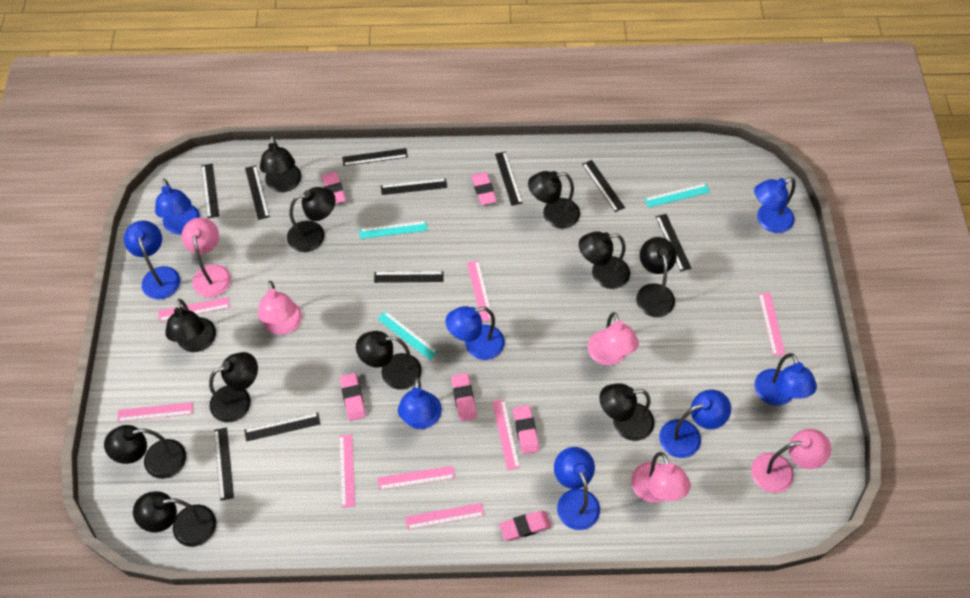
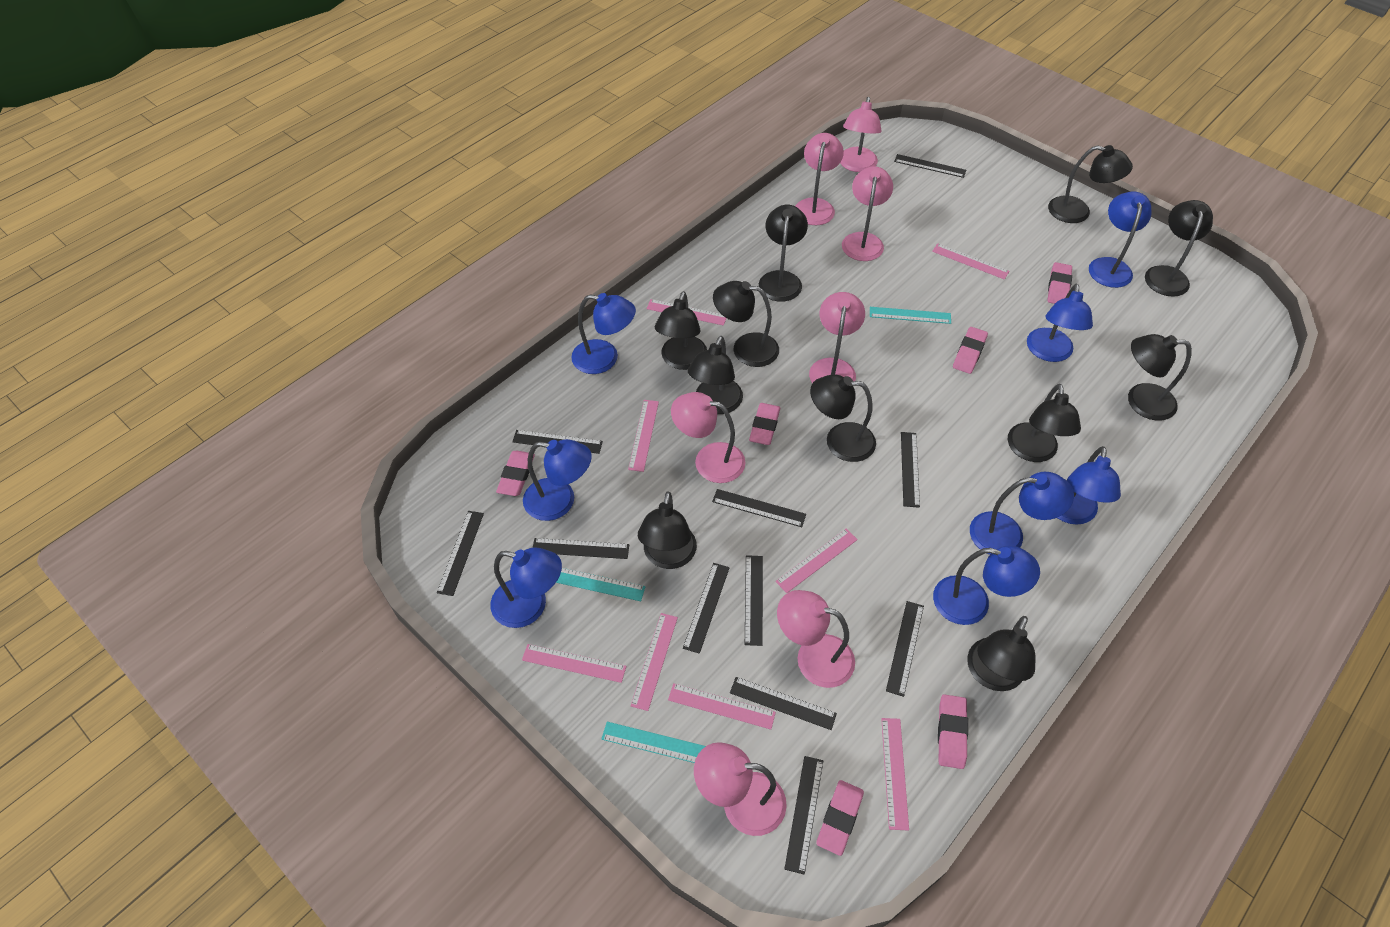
black ruler: [201,163,219,218] [214,427,234,501] [244,413,320,442] [245,165,270,220] [342,148,408,166] [374,271,444,283] [381,178,447,195] [495,152,522,206] [582,160,625,212] [656,214,692,272] = 10 -> [437,511,484,596] [512,430,603,454] [533,538,629,559] [683,563,730,654] [712,489,806,527] [730,677,837,730] [745,555,763,646] [784,756,823,874] [886,601,924,697] [894,154,966,178] [901,432,920,508] = 11
pink lamp: [182,218,231,297] [258,281,302,335] [588,312,639,365] [631,452,691,503] [751,429,831,493] = 5 -> [671,392,745,483] [694,742,787,836] [777,590,855,688] [795,133,844,225] [809,292,865,383] [840,97,882,172] [842,166,893,261] = 7

